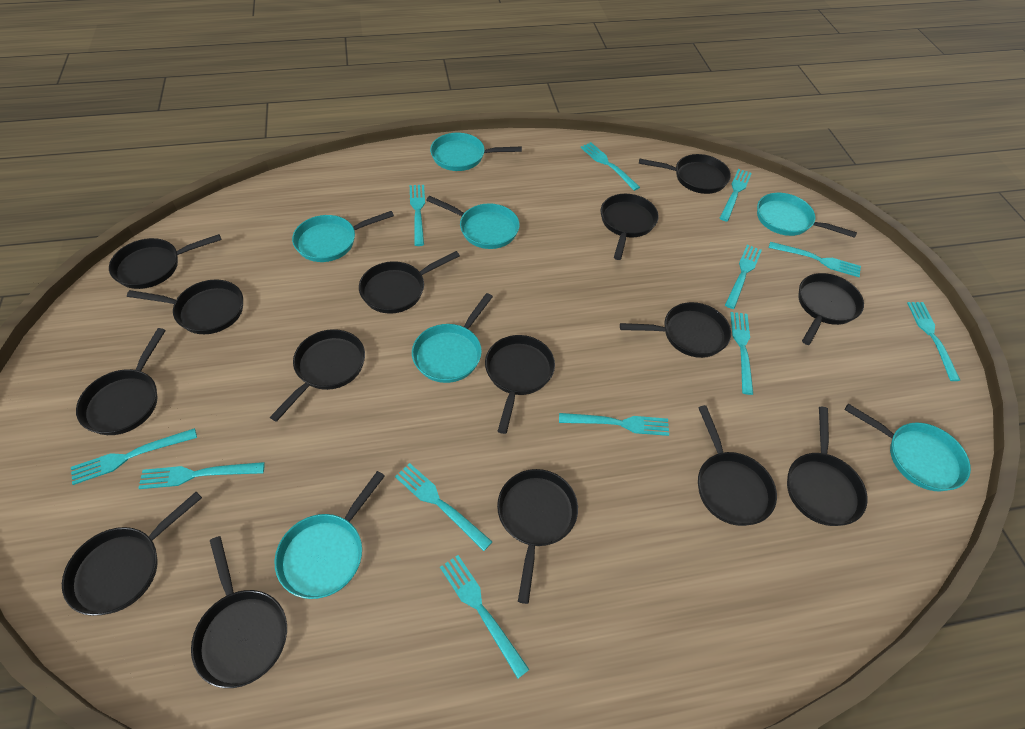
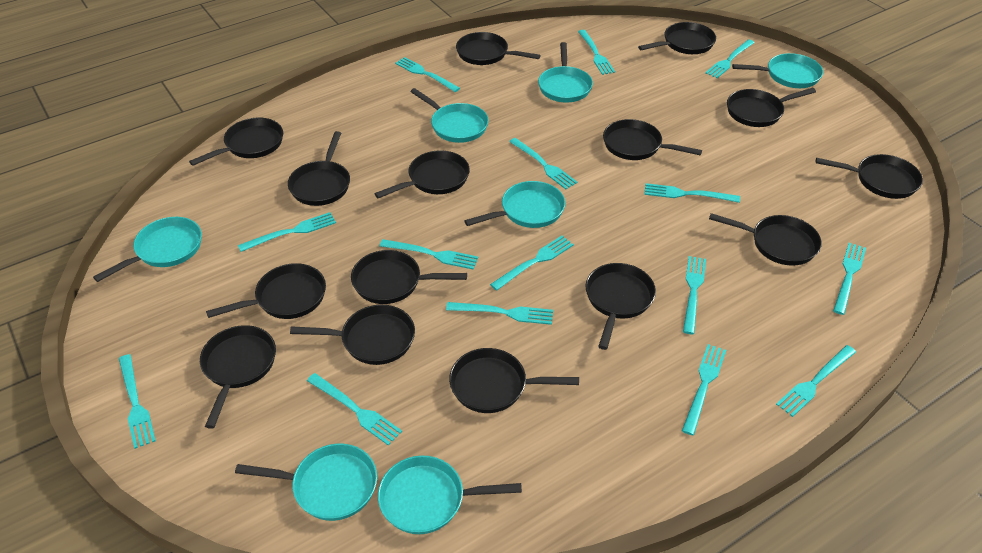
turquoise fork: [71,428,197,485] [138,462,265,489] [395,463,492,551] [410,185,425,246] [440,555,530,678] [559,413,669,436] [580,142,640,191] [720,169,752,221] [725,245,762,309] [730,312,753,395] [769,242,861,277] [907,302,960,381] = 12 -> [119,354,156,449] [238,212,336,252] [307,373,402,445] [379,239,478,270] [395,57,460,92] [446,302,553,325] [490,236,574,291] [509,138,577,189] [578,30,615,75] [644,183,740,203] [682,344,726,435] [683,256,706,334] [705,39,755,78] [776,345,856,417] [833,243,866,315] = 15

